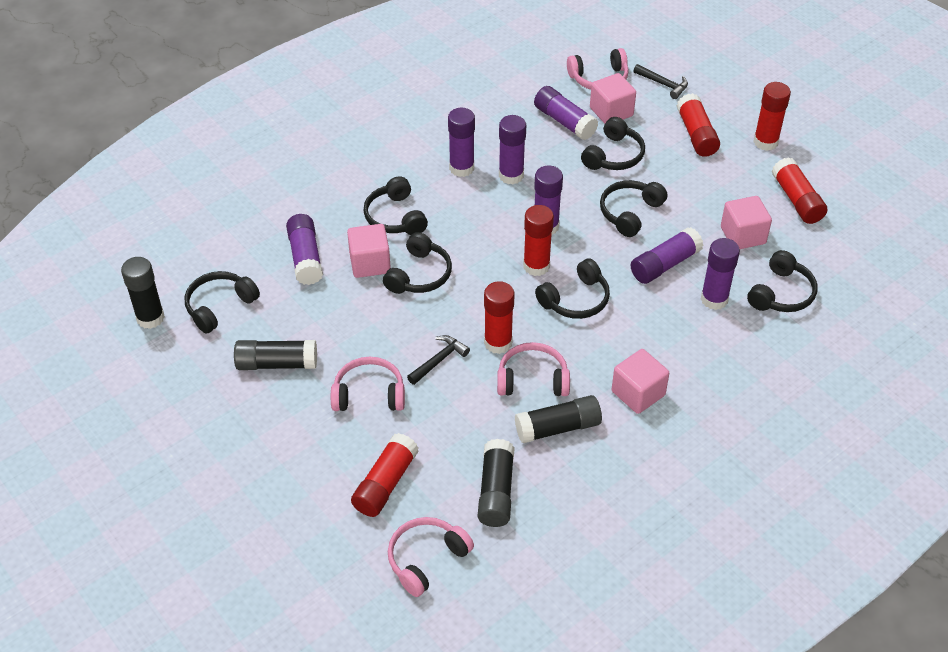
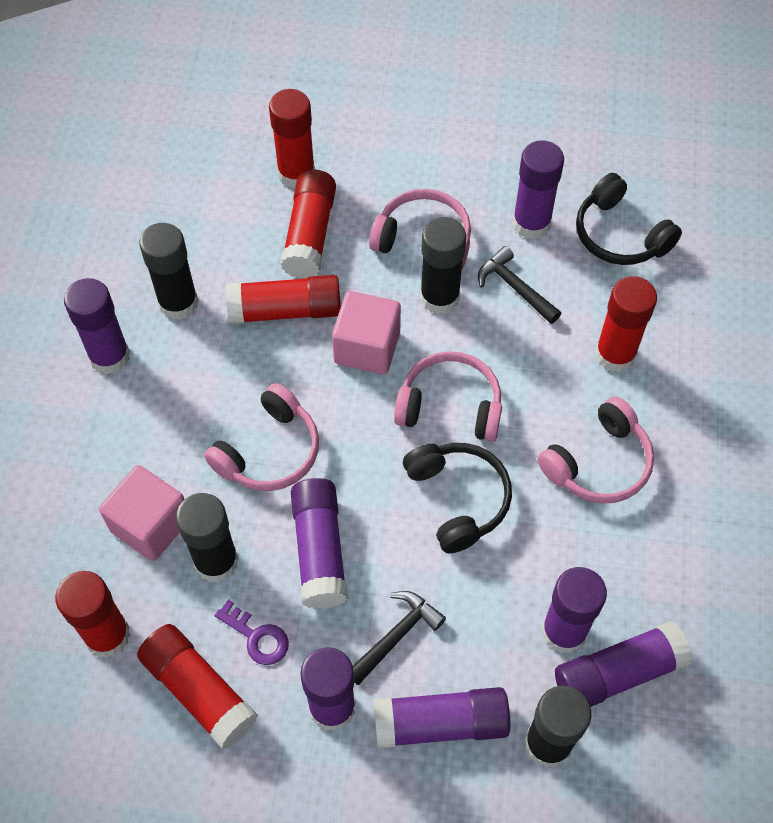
black headphones: [185,271,260,334] [363,176,428,235] [383,232,452,294] [535,258,610,319] [581,117,645,170] [600,180,668,237] [747,250,817,312] = 7 -> [403,443,512,553] [576,173,682,265] = 2
pink cube: [347,224,391,278] [590,73,636,124] [612,349,669,414] [721,196,772,249] = 4 -> [99,465,185,561] [332,291,401,374] = 2
purple key: none = 0 -> [214,599,289,665] = 1

